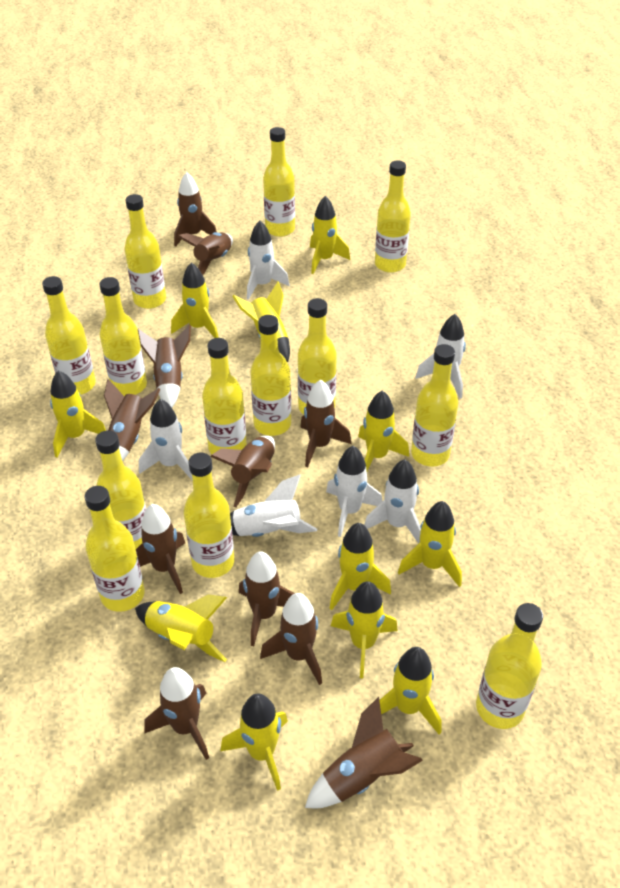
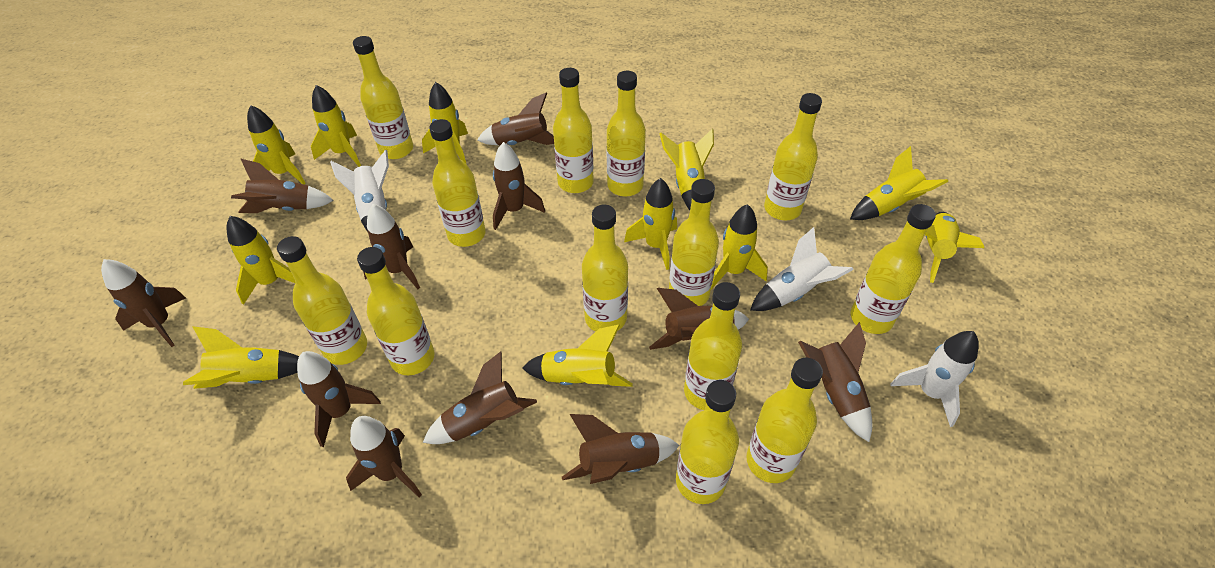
white rocket: [139,399,193,481] [230,475,317,537] [247,221,290,300] [326,446,382,537] [364,459,421,544] [416,314,466,399] = 6 -> [330,150,389,232] [750,227,854,311] [891,331,979,427] = 3

